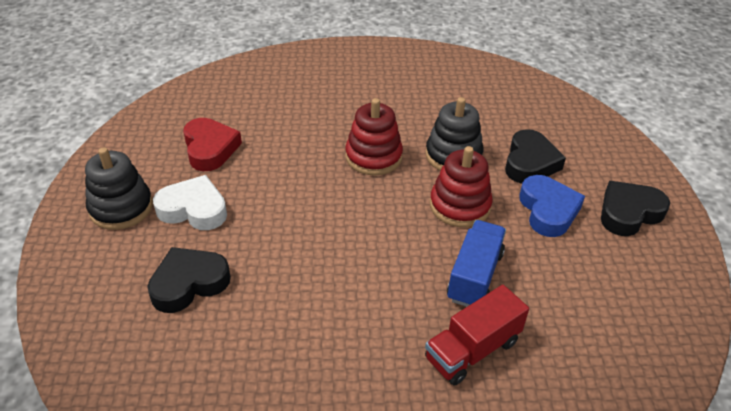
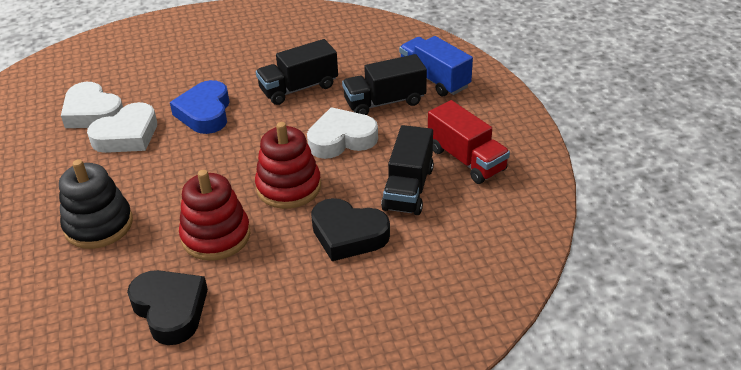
black heart: [147,247,231,313] [505,129,566,183] [601,181,670,236] = 3 -> [127,270,208,345] [311,198,390,261] = 2
black stacking toy: [85,147,153,230] [425,97,483,171] = 2 -> [59,159,133,249] = 1
black truck: none = 0 -> [256,39,338,105] [342,54,427,115] [381,125,434,215] = 3
red heart: [183,118,242,171] = 1 -> none = 0
white heart: [153,175,227,230] = 1 -> [61,82,123,128] [87,102,157,153] [307,107,378,159] = 3

